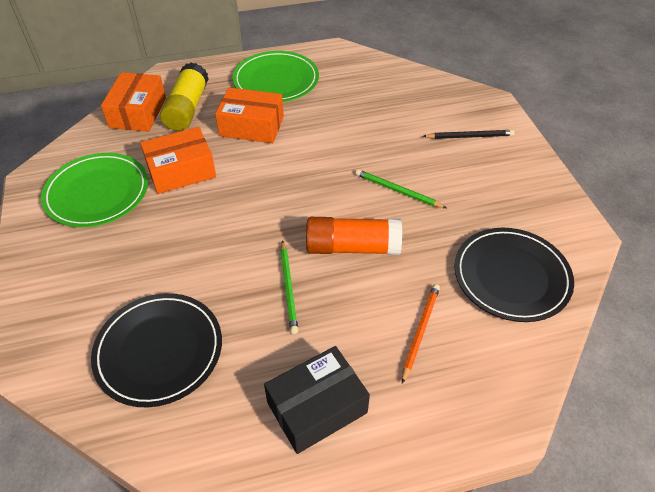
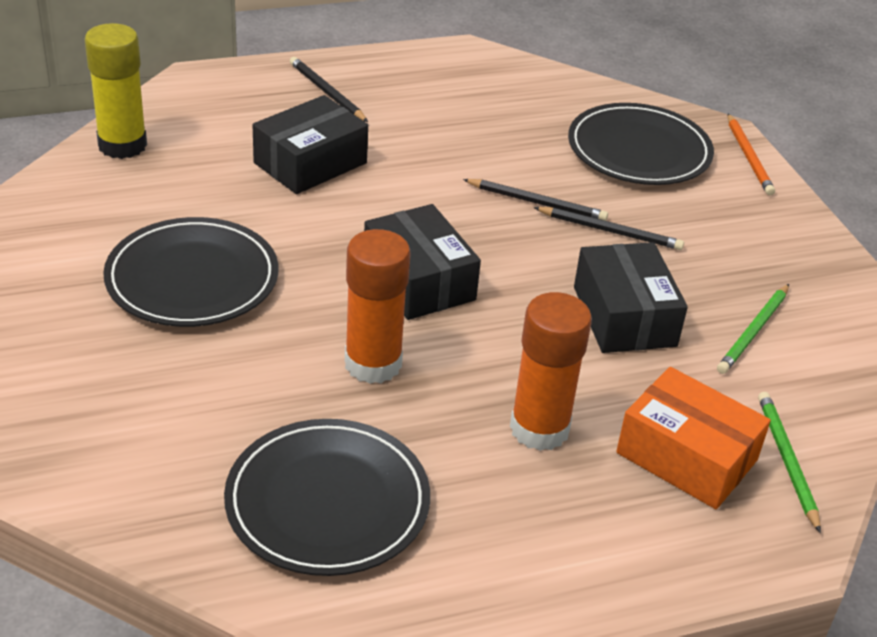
black box: [264,346,370,454] = 1 -> [253,95,368,194] [364,204,481,320] [574,242,688,353] = 3
black pencil: [423,130,514,139] = 1 -> [290,57,368,122] [463,179,608,221] [534,207,684,250] = 3
black plate: [91,293,222,407] [454,228,574,322] = 2 -> [103,217,278,327] [224,419,430,576] [568,103,714,185] = 3
green plate: [41,153,148,227] [233,51,319,102] = 2 -> none = 0
orange box: [101,72,166,132] [140,127,216,194] [215,87,284,143] = 3 -> [616,367,771,509] = 1
orange glue stick: [306,217,402,255] = 1 -> [345,229,411,384] [510,292,592,451] = 2

